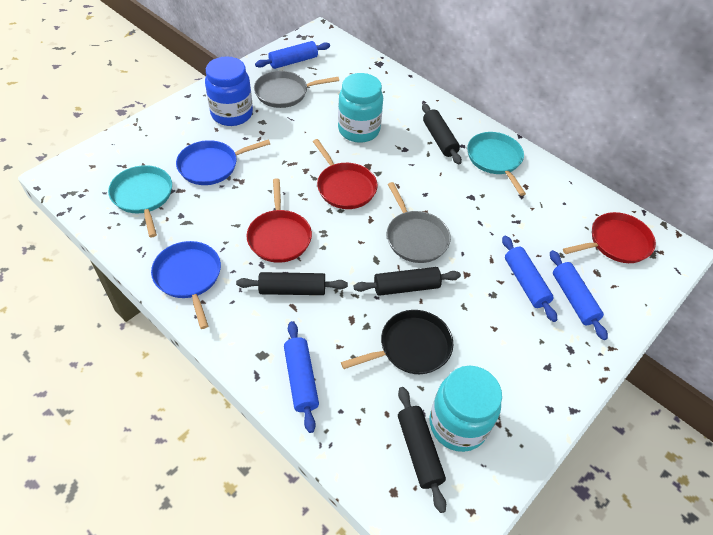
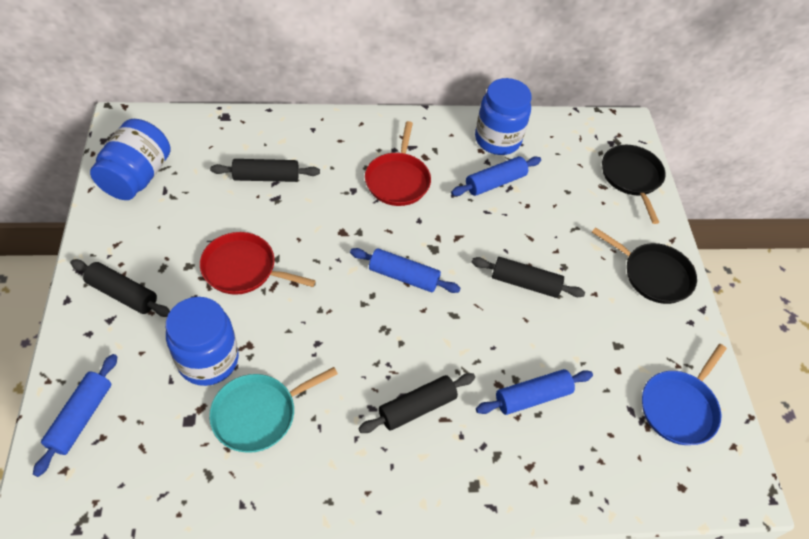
black pan: [341,310,453,374] = 1 -> [592,227,697,304] [602,145,666,224] = 2
blue jar: [205,56,253,126] = 1 -> [90,119,170,200] [166,297,239,386] [475,78,532,155] = 3
blue pan: [151,241,221,329] [176,140,270,185] = 2 -> [642,344,727,445] = 1
grey pan: [254,71,339,108] [387,182,451,263] = 2 -> none = 0
red pan: [247,179,312,263] [313,139,378,209] [563,212,656,263] = 3 -> [200,232,316,295] [365,121,431,206] = 2
turquoise jar: [338,73,383,143] [430,366,502,452] = 2 -> none = 0
turquoise pan: [108,165,172,237] [467,132,526,196] = 2 -> [209,367,338,453] = 1

